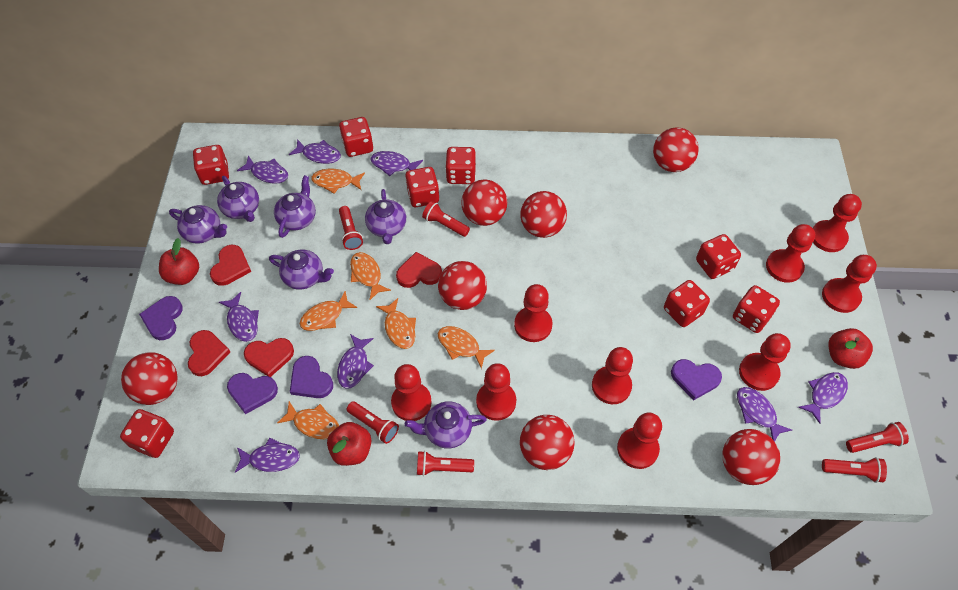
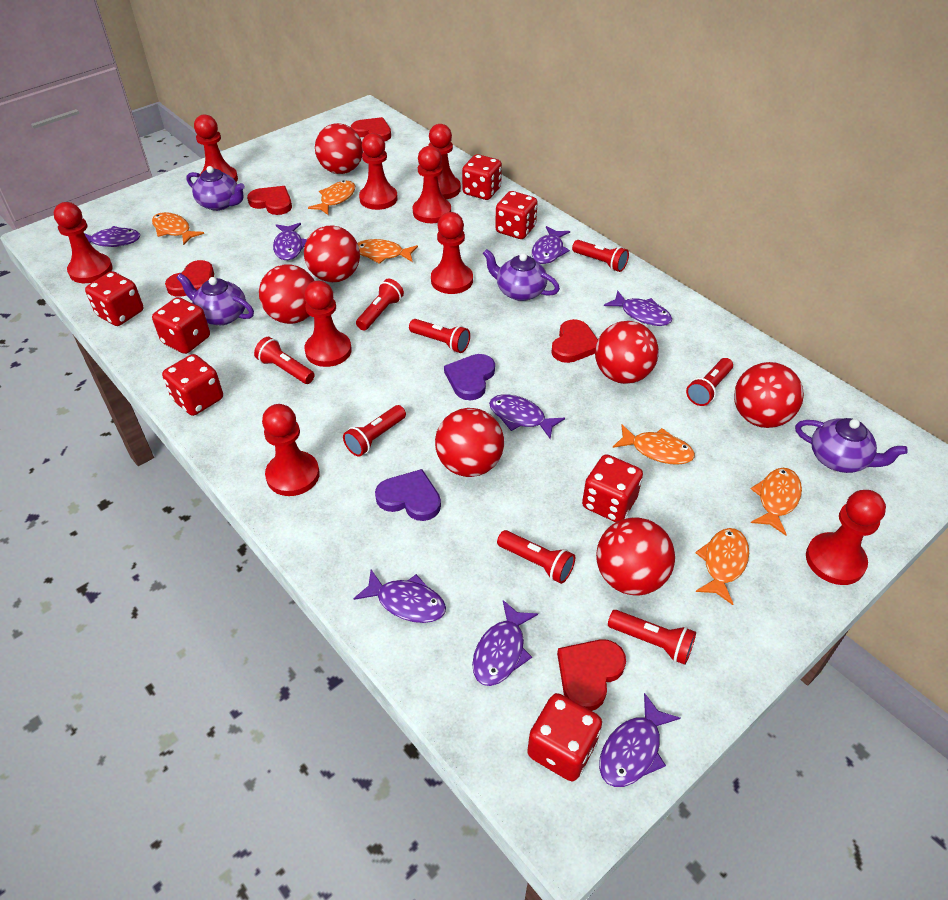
purple heart: [139,296,183,340] [227,373,278,414] [290,356,333,398] [671,359,722,400] = 4 -> [375,469,441,521] [444,354,495,400] = 2
purple teapot: [169,205,227,244] [217,176,259,222] [269,250,334,290] [274,175,316,238] [365,189,406,244] [405,401,487,449] = 6 -> [177,273,254,325] [187,166,245,211] [483,249,560,301] [795,418,908,473] = 4
red apple: [159,238,199,285] [327,422,372,466] [828,328,873,369] = 3 -> none = 0
red dice: [120,409,174,458] [193,145,229,185] [339,117,373,157] [405,167,439,207] [445,147,476,184] [664,280,710,327] [696,234,741,279] [733,285,780,333] = 8 -> [85,271,143,326] [152,297,210,354] [162,354,223,416] [462,154,502,200] [495,191,538,239] [527,693,602,781] [582,454,643,522] = 7
red flashlight: [339,206,363,250] [347,401,399,444] [417,451,474,476] [422,201,470,237] [822,457,887,483] [846,422,909,453] = 6 -> [254,337,315,384] [343,405,406,457] [356,279,404,330] [409,319,470,353] [497,530,575,584] [572,240,629,272] [608,610,696,665] [686,358,733,406] = 8
red heart: [188,330,230,376] [210,245,251,286] [244,338,294,377] [396,252,442,288] = 4 -> [165,260,214,297] [247,186,292,215] [351,117,391,141] [551,319,598,363] [557,639,626,711] = 5

